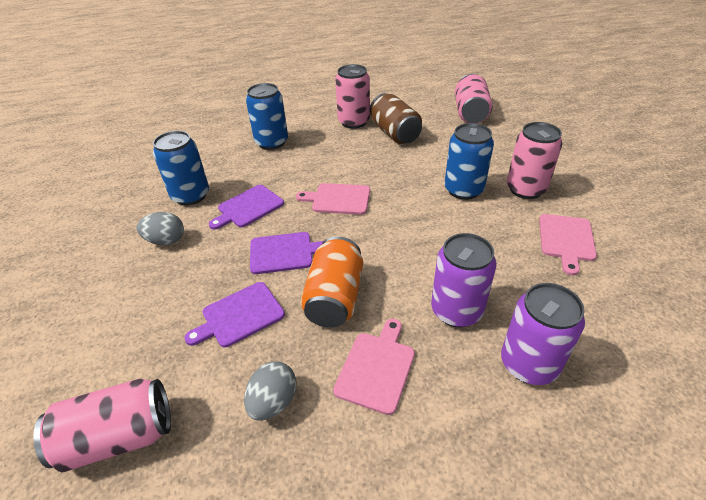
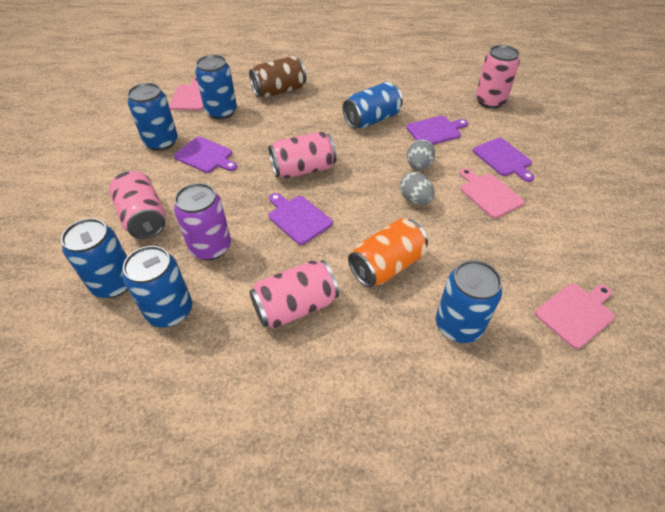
blue can: [153,131,209,205] [246,83,288,150] [444,123,494,200] = 3 -> [61,218,128,298] [123,246,192,328] [128,83,178,151] [195,55,237,119] [343,82,403,128] [436,260,502,343] = 6
purple can: [431,233,497,328] [501,283,585,385] = 2 -> [174,183,231,260] = 1
purple cutting board: [184,282,285,347] [209,185,284,230] [250,232,324,274] = 3 -> [174,137,237,173] [269,193,333,245] [406,116,468,145] [473,138,534,182] = 4

